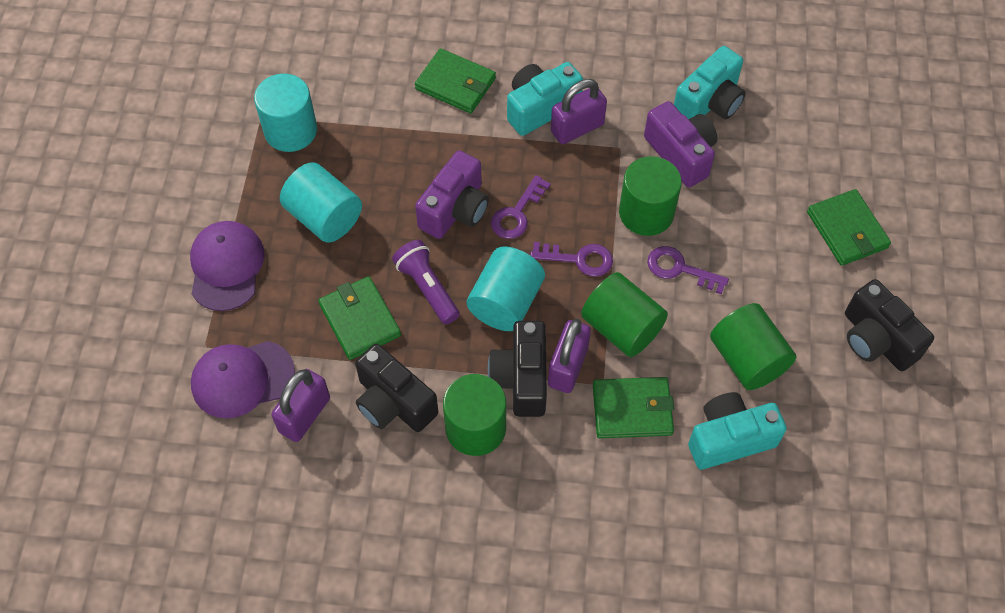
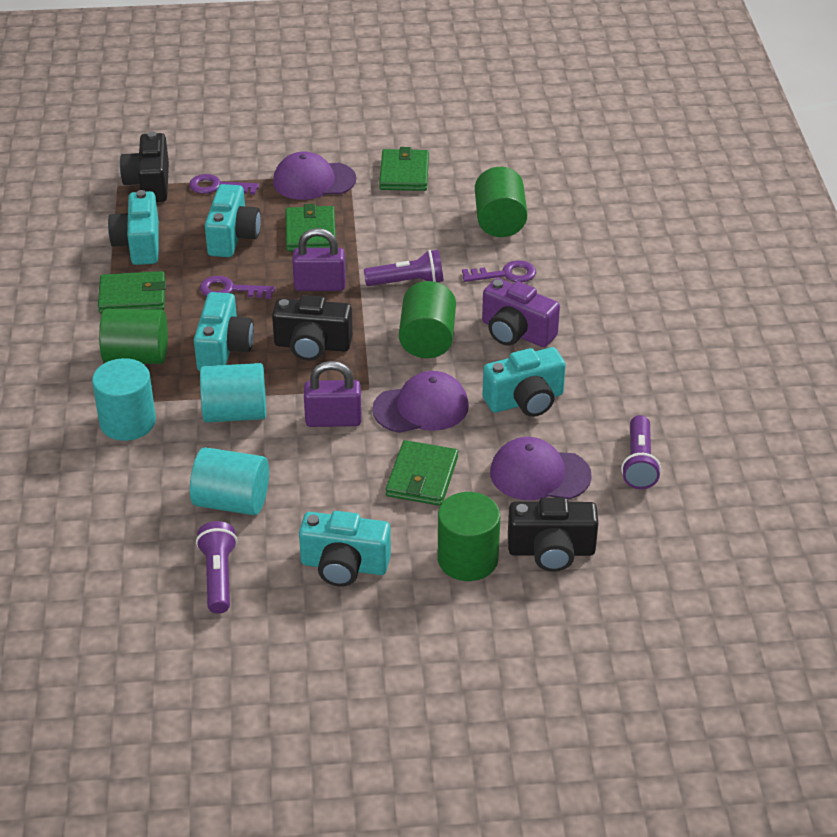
purple camera: [415,150,489,239] [644,101,717,187] = 2 -> [482,278,560,347] = 1
purple cap: [190,221,265,311] [191,341,295,418] = 2 -> [273,151,356,200] [372,371,469,433] [490,437,592,500] = 3
purple flashlight: [392,240,460,324] = 1 -> [196,521,237,614] [364,250,443,286] [621,415,661,489] = 3
purple padlock: [271,369,330,442] [548,319,591,393] [551,79,607,144] = 3 -> [292,228,346,291] [304,361,362,427] = 2
turquoise camera: [507,62,583,136] [674,46,746,119] [688,392,787,470] = 3 -> [108,190,159,265] [194,292,254,371] [205,184,261,257] [299,511,391,587] [482,347,566,417] = 5

